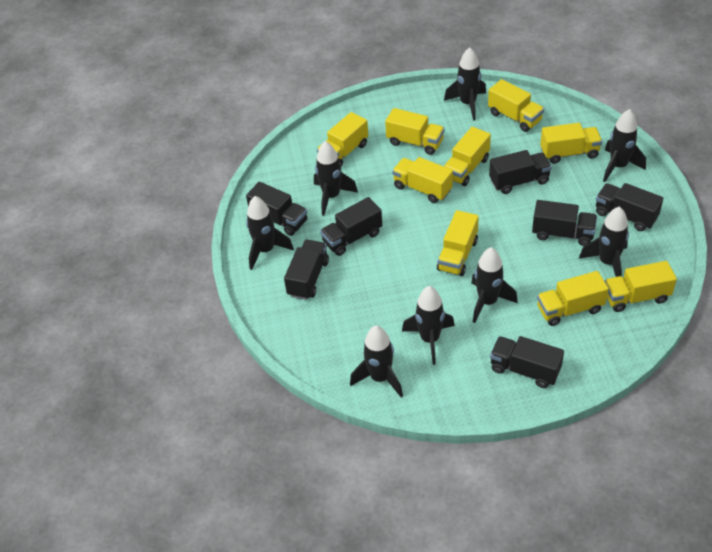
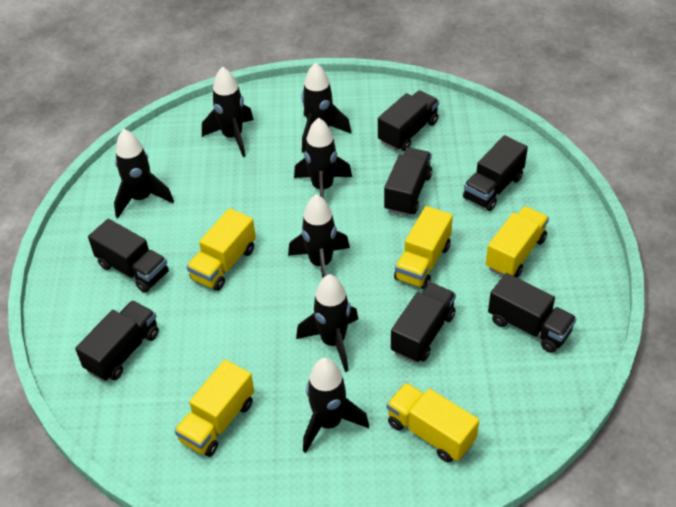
black rocket: [246,196,294,270] [314,141,358,216] [350,326,403,397] [402,286,455,365] [444,47,486,120] [471,247,518,323] [579,206,629,277] [603,109,646,182] = 8 -> [114,129,174,218] [202,66,254,157] [288,194,350,279] [294,118,352,199] [296,274,358,372] [302,62,351,153] [303,358,369,453] = 7
yellow truck: [317,112,368,167] [385,108,444,155] [392,157,453,203] [437,210,479,276] [444,127,491,186] [488,79,544,132] [537,271,609,326] [540,123,602,164] [604,261,677,312] = 9 -> [175,360,254,457] [187,208,256,291] [387,383,479,463] [394,206,453,289] [486,206,549,278] = 5

